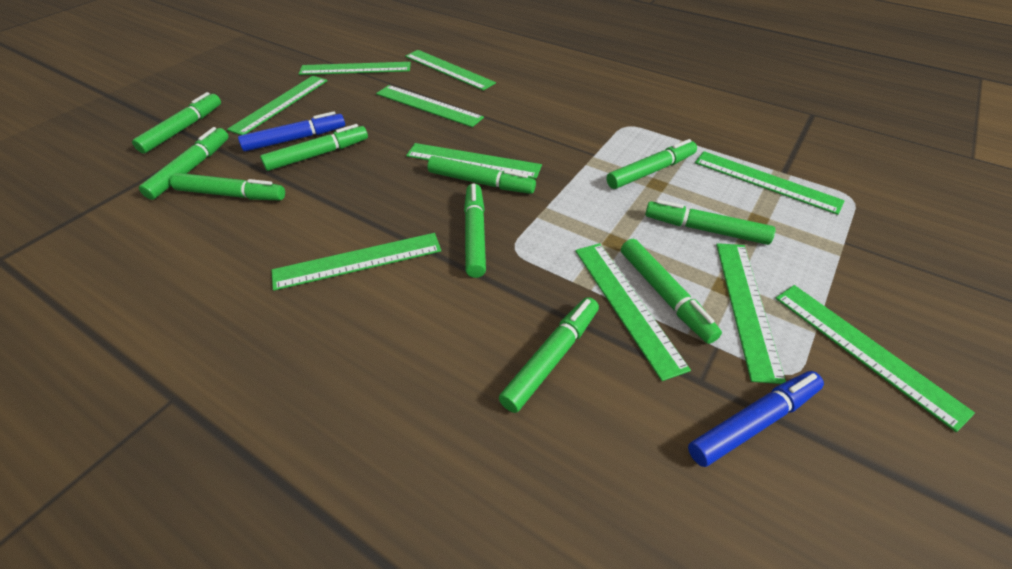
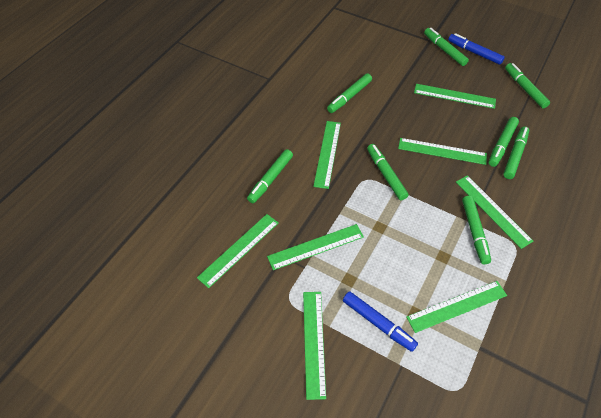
green marker: [132,92,221,154] [139,127,229,200] [170,173,285,200] [260,124,368,171] [428,156,536,194] [464,183,486,278] [499,297,599,413] [607,139,697,189] [621,239,722,344] [645,200,776,245] = 10 -> [247,149,293,203] [327,73,372,113] [367,144,409,200] [424,28,469,66] [462,196,491,264] [488,117,519,167] [503,126,529,179] [505,63,550,108] = 8
green ruler: [227,76,328,135] [271,233,441,291] [299,62,411,75] [376,85,484,127] [405,50,496,91] [406,143,542,179] [575,243,691,381] [695,151,845,215] [716,243,786,384] [775,285,975,432] = 10 -> [197,214,278,288] [267,224,364,270] [303,292,326,400] [313,121,341,189] [398,138,487,165] [406,281,507,333] [414,84,496,109] [456,175,533,249] = 8

